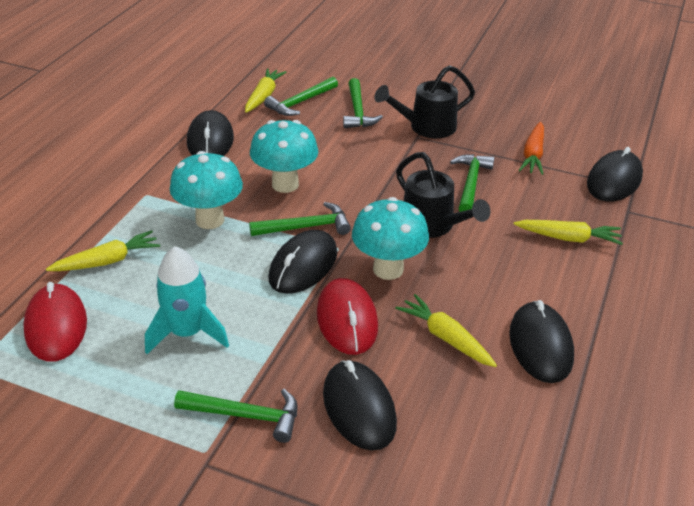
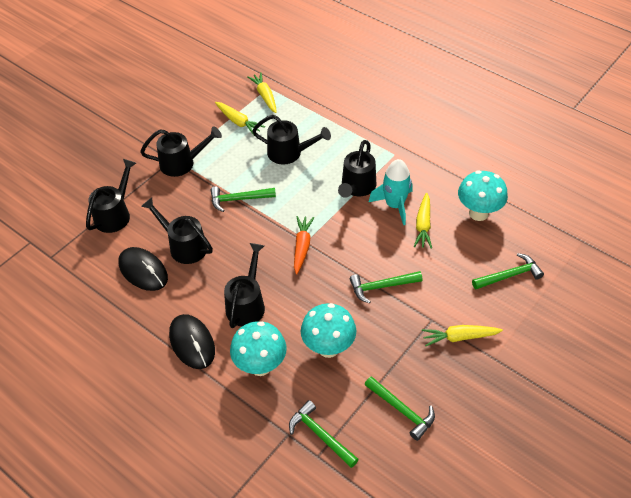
black mouse: [187,110,234,156] [268,230,337,294] [323,360,397,451] [509,300,574,383] [587,147,643,202] = 5 -> [119,247,168,291] [169,314,215,369] = 2
black watering can: [374,65,475,138] [396,152,490,238] = 2 -> [86,159,136,233] [140,127,222,177] [141,197,213,264] [224,243,265,328] [252,115,331,165] [338,140,376,198] = 6
red mouse: [23,282,87,362] [317,278,378,355] = 2 -> none = 0

